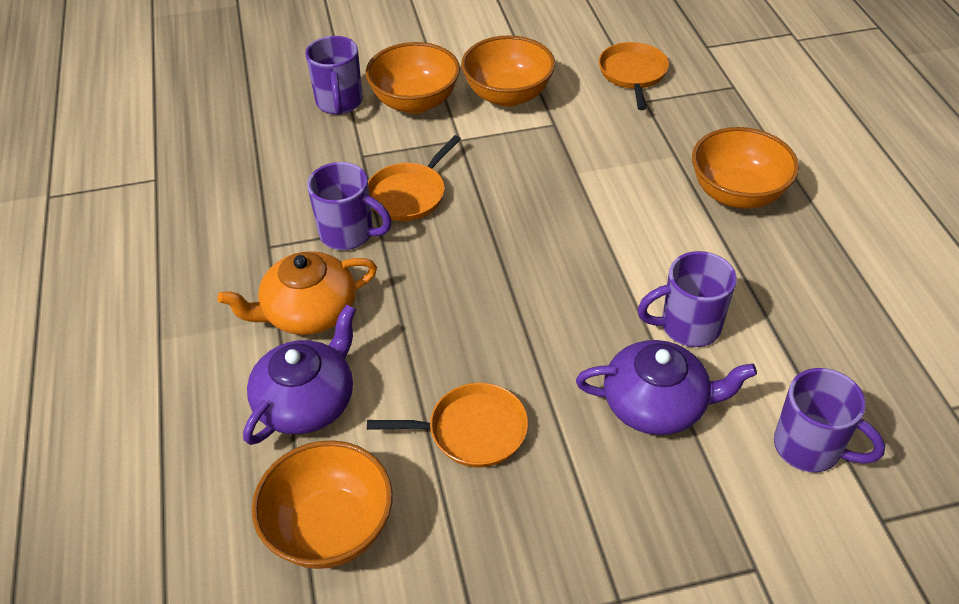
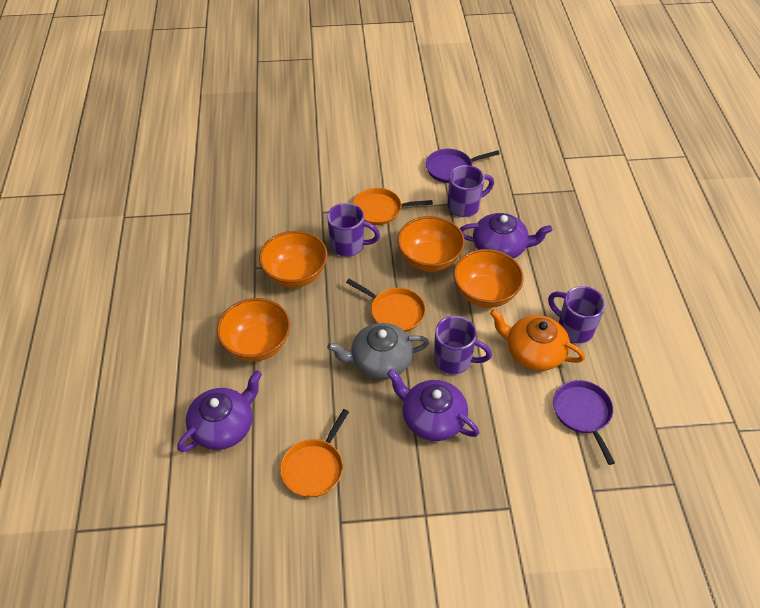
grey teapot: none = 0 -> [327,323,429,379] = 1
purple pan: none = 0 -> [426,149,500,183] [553,380,615,465] = 2
purple teapot: [243,304,356,445] [576,340,757,435] = 2 -> [177,370,262,452] [387,369,479,441] [460,213,553,258] = 3

